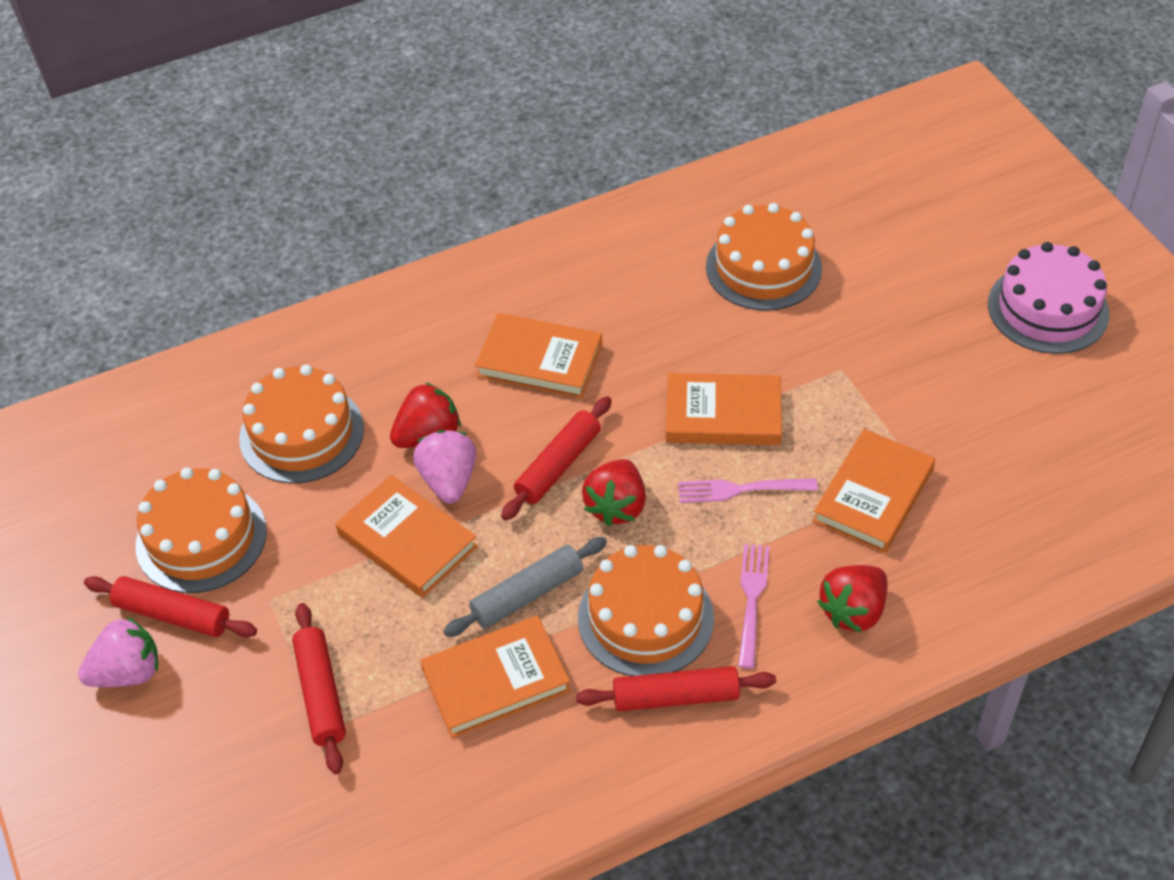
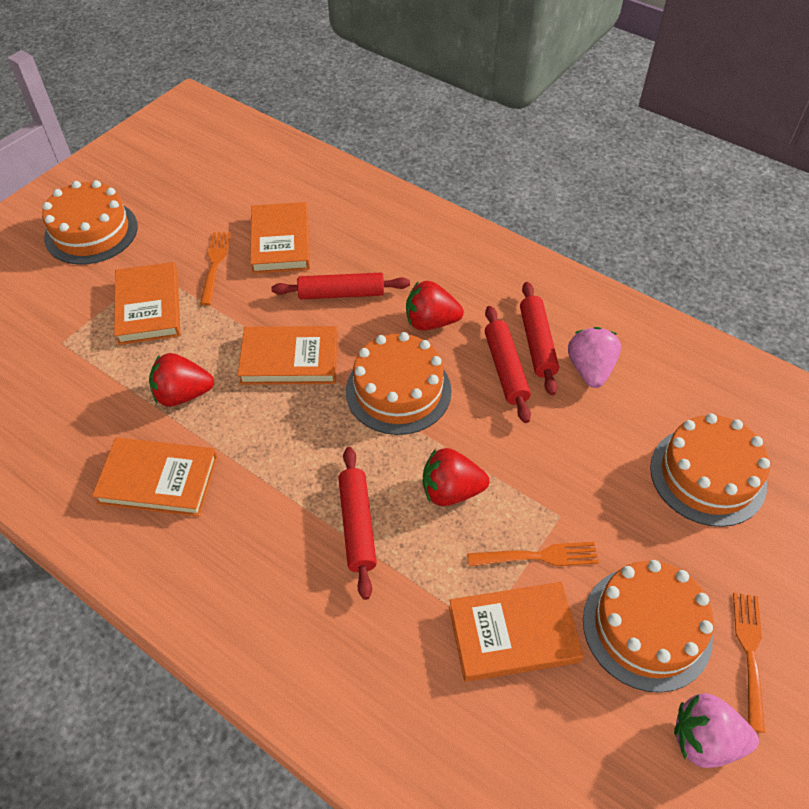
grey rolling pin: [443,537,607,637] = 1 -> none = 0
orange fork: none = 0 -> [200,232,231,305] [467,542,599,566] [733,593,765,733] = 3
pink cake: [988,242,1110,354] = 1 -> none = 0
pink fork: [678,478,818,503] [738,544,769,669] = 2 -> none = 0

